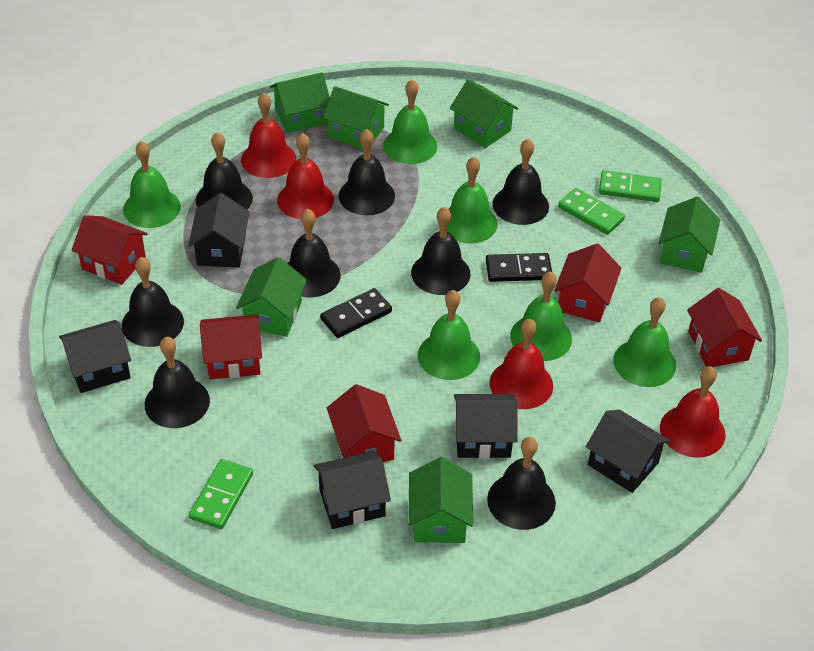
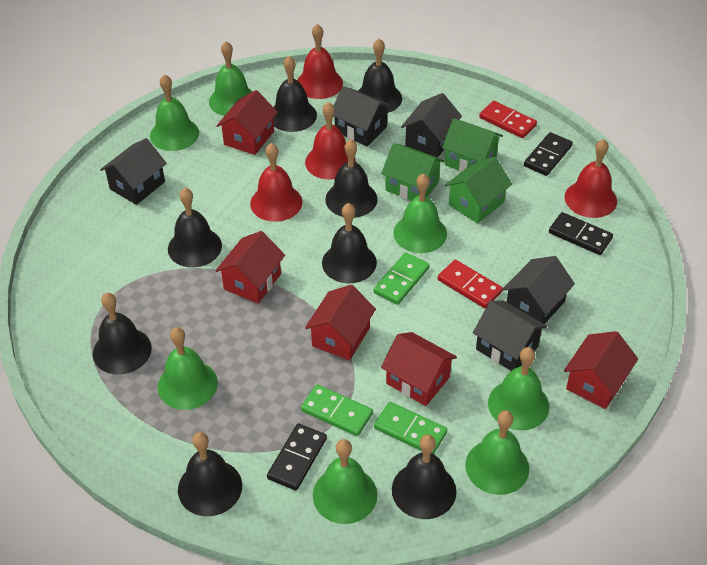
black domino: [320,288,392,338] [486,253,552,282] = 2 -> [267,424,327,491] [524,132,573,176] [549,212,613,255] = 3
green bell: [123,141,181,228] [383,79,437,164] [418,290,480,380] [447,157,498,244] [510,271,572,361] [613,297,676,387] = 6 -> [150,74,199,151] [158,327,218,410] [209,41,253,116] [313,439,377,524] [393,173,447,253] [465,410,529,495] [488,347,549,430] = 7
green house: [236,257,307,337] [270,72,330,133] [323,86,389,149] [408,457,473,543] [450,80,519,148] [659,196,720,273] = 6 -> [381,143,445,200] [442,118,503,172] [445,157,512,224] = 3
red domino: none = 0 -> [438,260,503,308] [479,101,537,138] = 2

